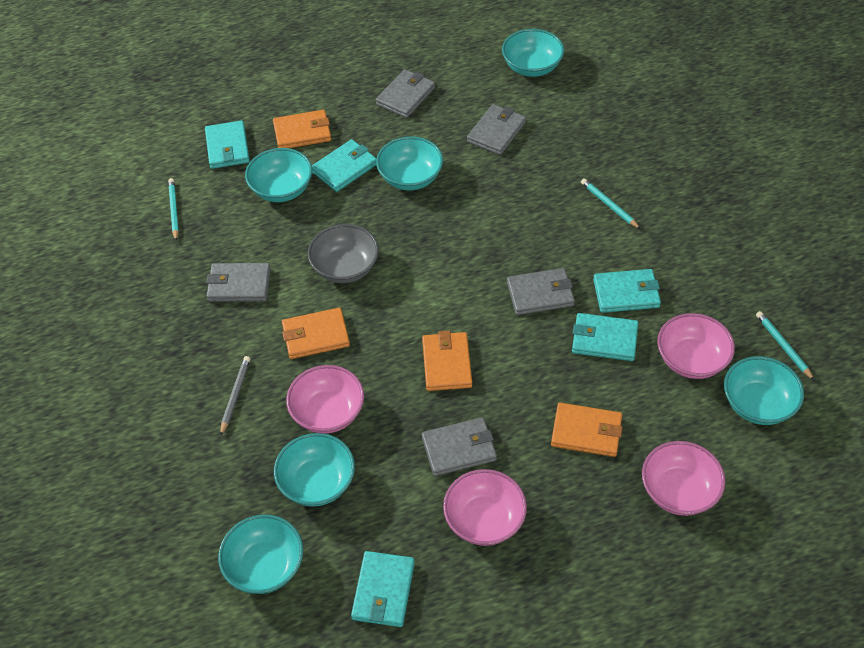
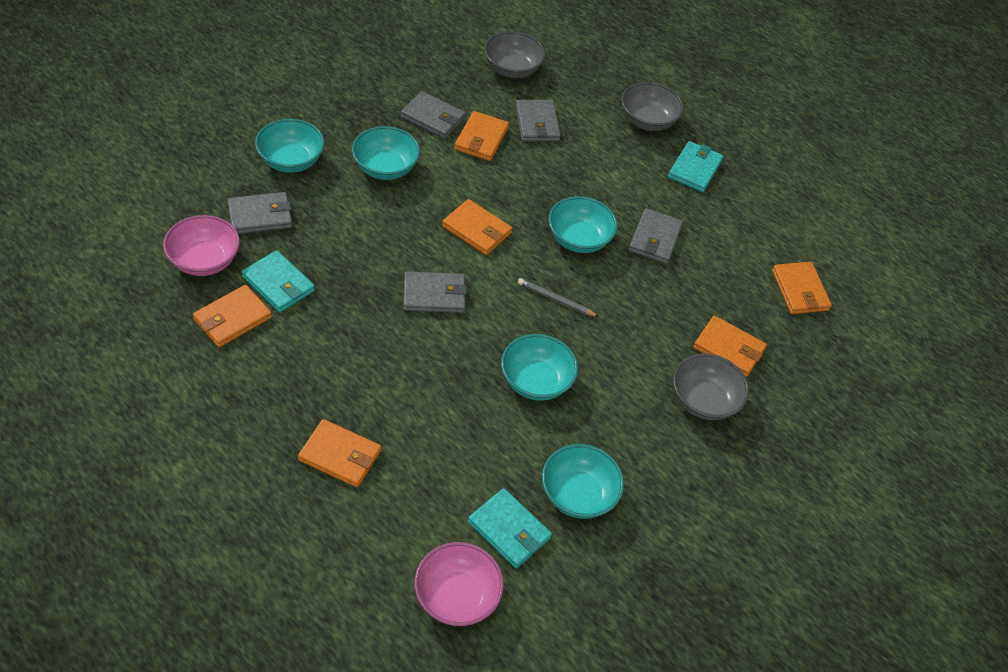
grey bowl: [308,224,379,283] = 1 -> [484,31,546,78] [621,82,684,131] [673,353,749,420] = 3
orange wallet: [273,110,331,148] [282,308,350,359] [422,331,472,391] [551,403,622,457] = 4 -> [193,285,272,347] [298,419,381,488] [442,199,512,255] [454,111,509,161] [693,316,767,377] [772,262,832,314] = 6
pink bowl: [286,365,364,434] [443,469,527,546] [642,441,725,516] [657,313,735,379] = 4 -> [163,215,240,276] [414,542,504,626] = 2
turquoise bowl: [218,515,303,594] [245,148,312,202] [274,433,355,507] [376,136,443,190] [502,29,564,77] [724,356,804,425] = 6 -> [255,119,325,173] [352,126,420,180] [501,334,578,401] [542,444,624,519] [548,196,618,253] = 5
turquoise pencil: [168,178,179,241] [581,178,640,229] [756,311,815,381] = 3 -> none = 0
turquoise wallet: [205,120,250,169] [312,139,377,192] [351,551,415,627] [572,313,638,361] [593,269,661,313] = 5 -> [242,250,315,313] [468,488,552,568] [668,141,723,192] = 3

